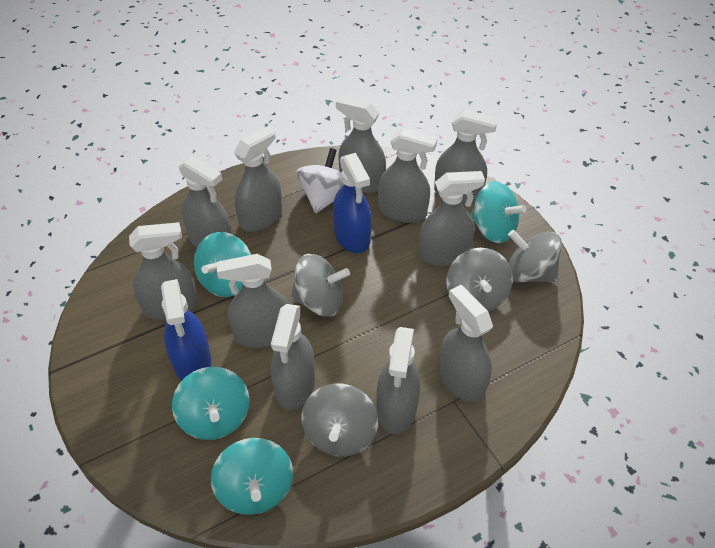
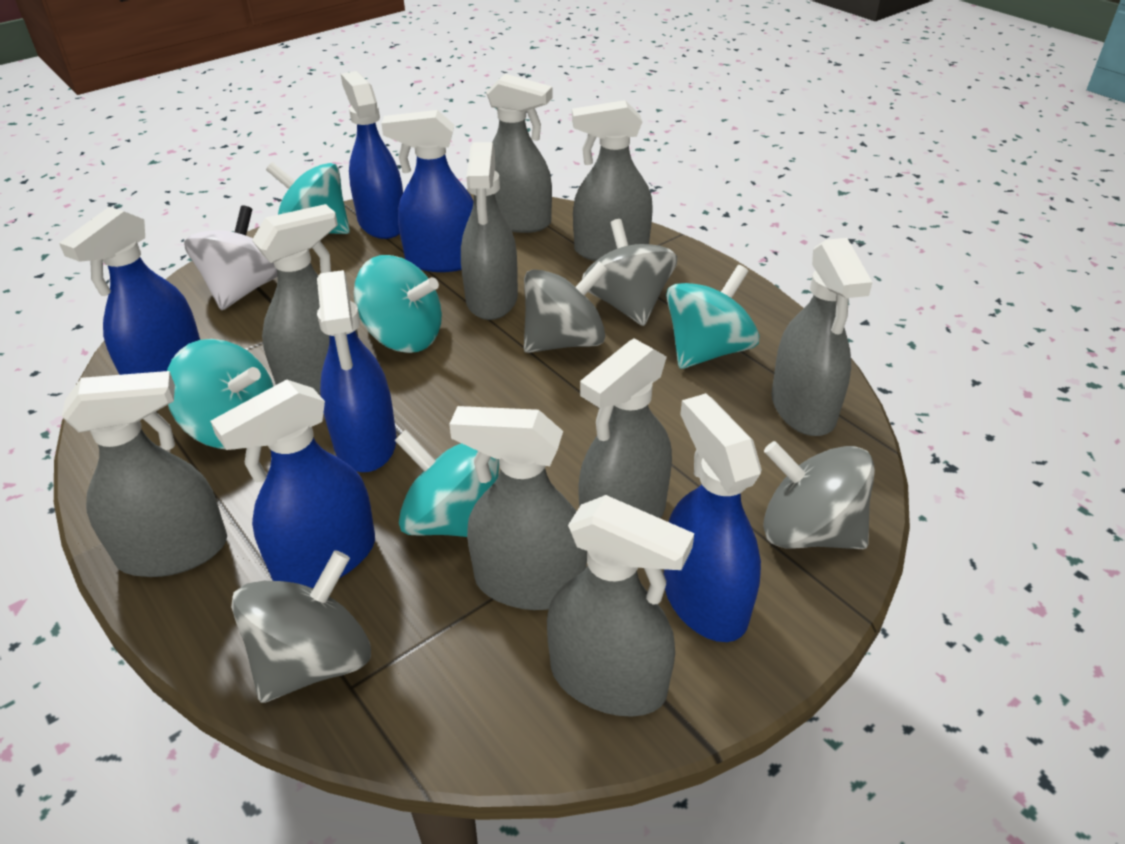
blue spray bottle: [161,279,211,381] [333,153,372,253] = 2 -> [59,207,200,375] [210,379,375,588] [317,270,396,472] [341,71,403,239] [381,110,474,272] [664,393,762,642] = 6
grey spray bottle: [129,222,198,320] [179,156,232,247] [216,254,288,348] [234,126,282,232] [271,304,315,410] [336,96,386,193] [376,327,420,434] [378,128,437,223] [419,171,485,266] [434,110,498,204] [439,285,493,403] = 11 -> [62,371,227,577] [252,204,358,395] [449,406,587,610] [461,142,518,320] [486,74,553,233] [547,495,694,717] [572,100,653,261] [578,339,672,518] [772,238,872,436] = 9
turquoise spinning top: [172,367,250,440] [194,232,251,297] [211,438,293,515] [470,182,526,243] = 4 -> [167,339,273,450] [266,162,350,234] [354,255,442,353] [394,430,499,537] [666,265,760,369] = 5

